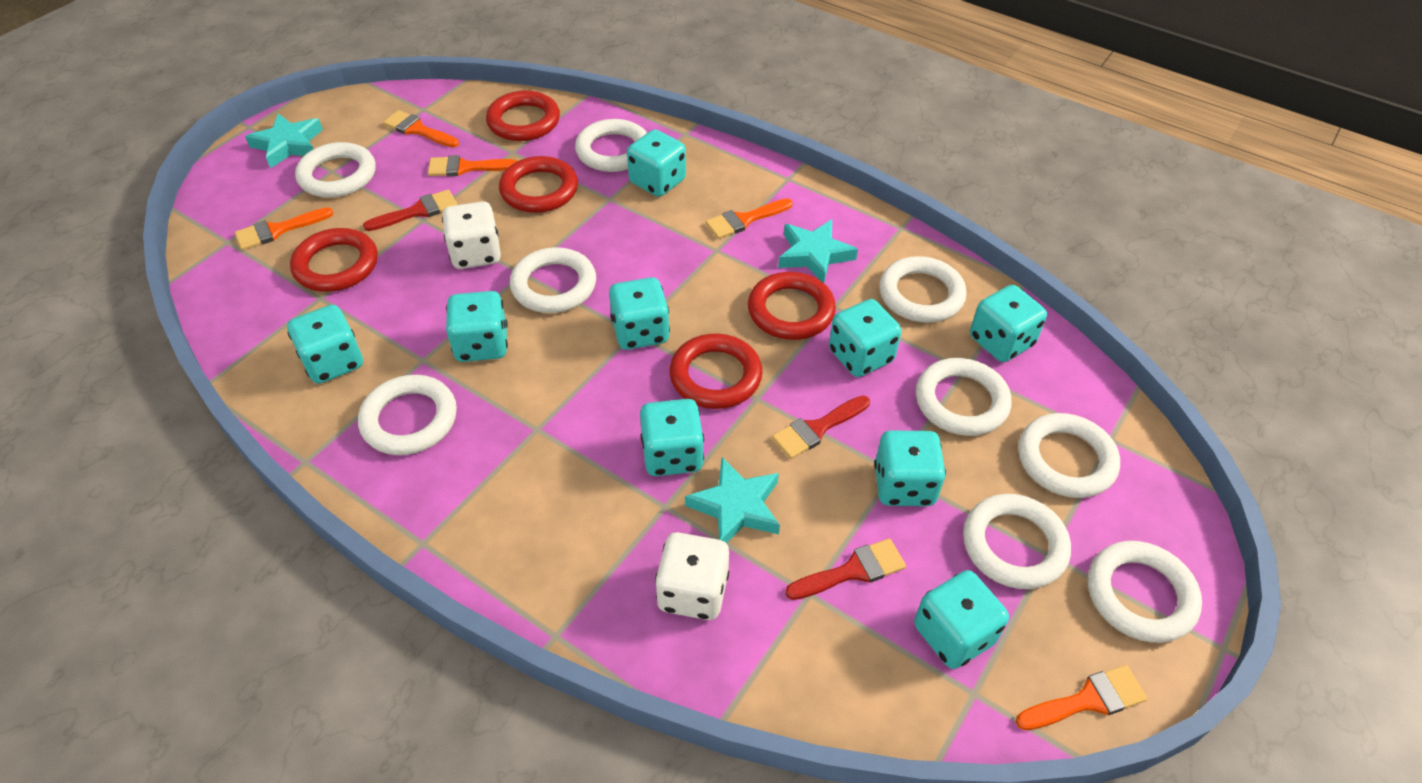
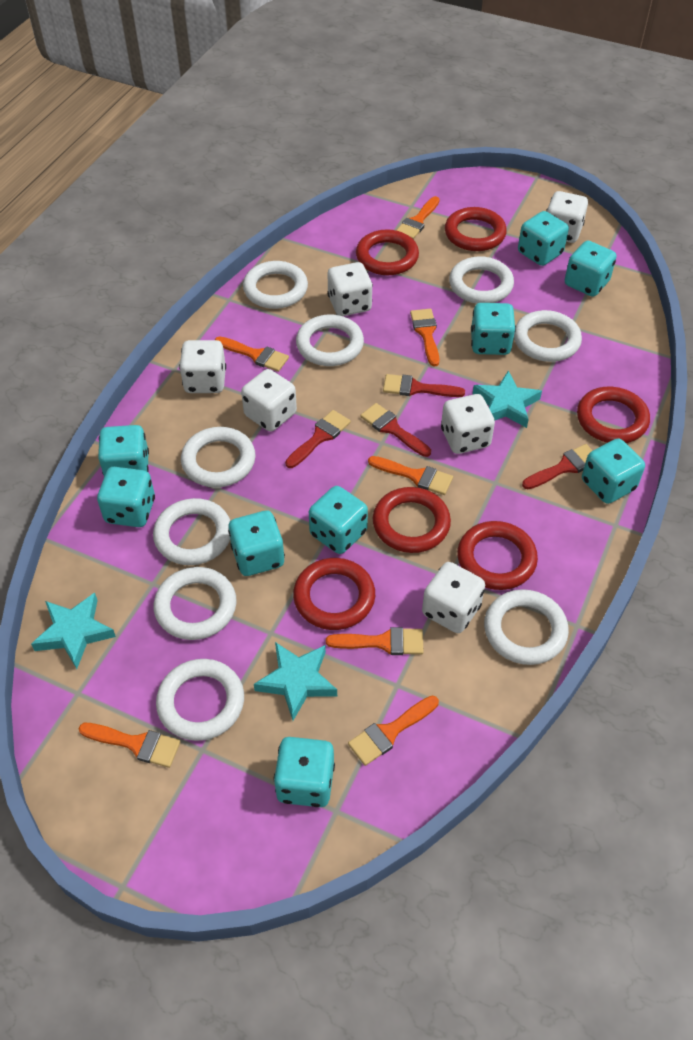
orange brush: [235,207,334,250] [383,110,459,148] [428,155,517,176] [705,198,793,239] [1016,665,1148,730] = 5 -> [78,723,181,768] [215,336,289,372] [326,627,423,655] [348,696,439,766] [368,456,453,495] [396,196,440,239] [410,309,439,366] = 7
red brush: [363,189,458,231] [772,395,870,459] [785,538,906,600] = 3 -> [285,410,351,468] [360,403,431,457] [383,374,465,397] [522,444,593,489] = 4
red ring: [290,228,378,292] [486,90,560,141] [499,156,578,213] [669,334,763,409] [748,272,836,340] = 5 -> [293,558,375,630] [356,229,419,275] [373,487,451,553] [445,207,507,251] [457,521,538,590] [577,387,650,443] = 6
white dice: [442,201,501,269] [655,532,729,620] = 2 -> [179,340,226,393] [241,369,297,431] [327,262,373,316] [422,562,485,633] [441,394,495,454] [546,191,588,243] = 6

